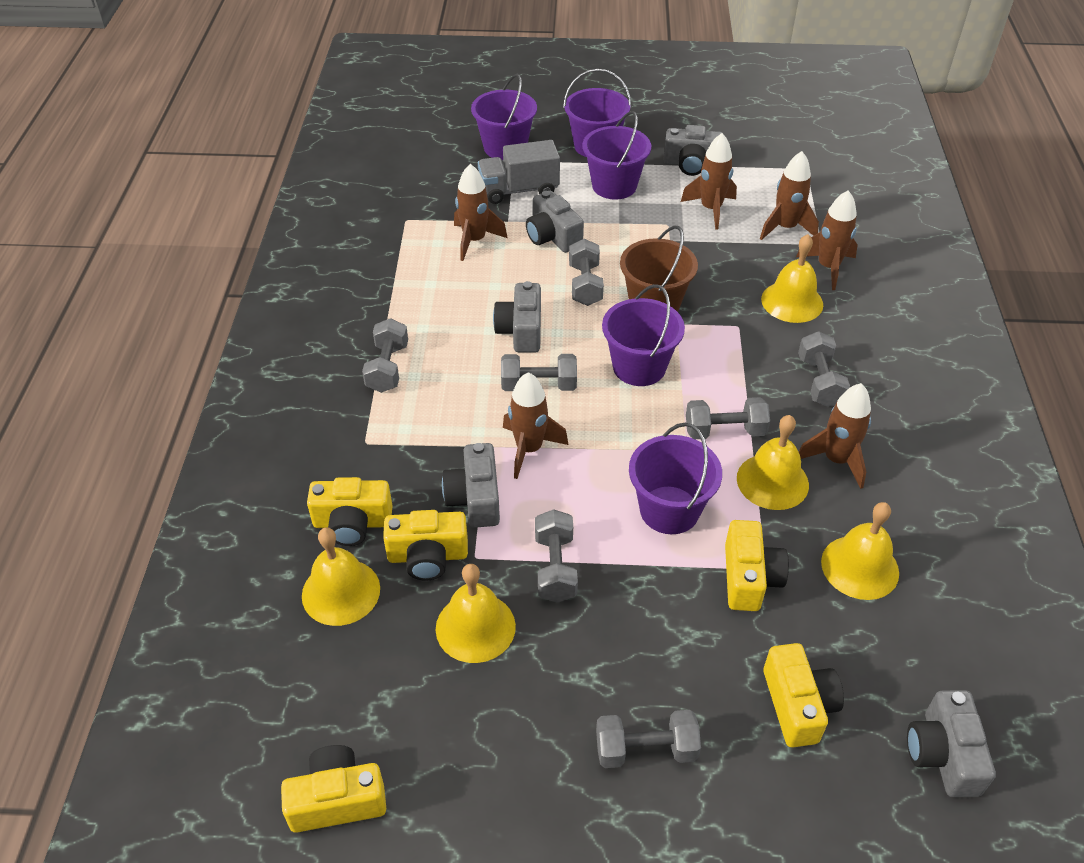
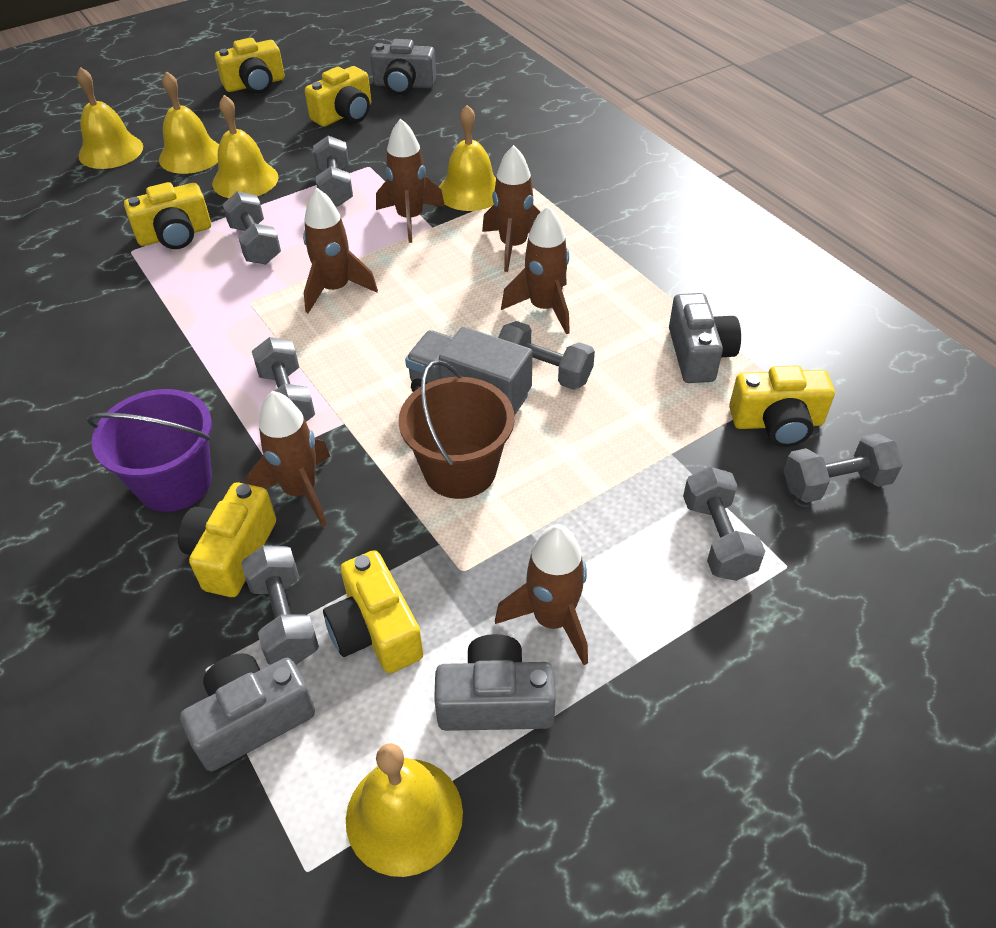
grey camera: [442,443,500,528] [493,281,541,353] [526,191,584,253] [664,125,722,176] [907,690,996,797] = 5 -> [180,653,315,771] [370,39,436,95] [434,634,556,731] [669,293,741,383] = 4
purple bucket: [471,74,537,160] [563,69,631,157] [582,111,651,200] [602,284,685,386] [629,423,722,534] = 5 -> [87,389,212,512] = 1
yellow camera: [281,745,386,833] [307,477,392,546] [383,510,468,581] [725,520,789,611] [763,643,844,748] = 5 -> [124,182,211,249] [178,483,276,597] [215,38,285,93] [305,66,371,127] [323,550,423,673] [729,365,835,447] = 6

